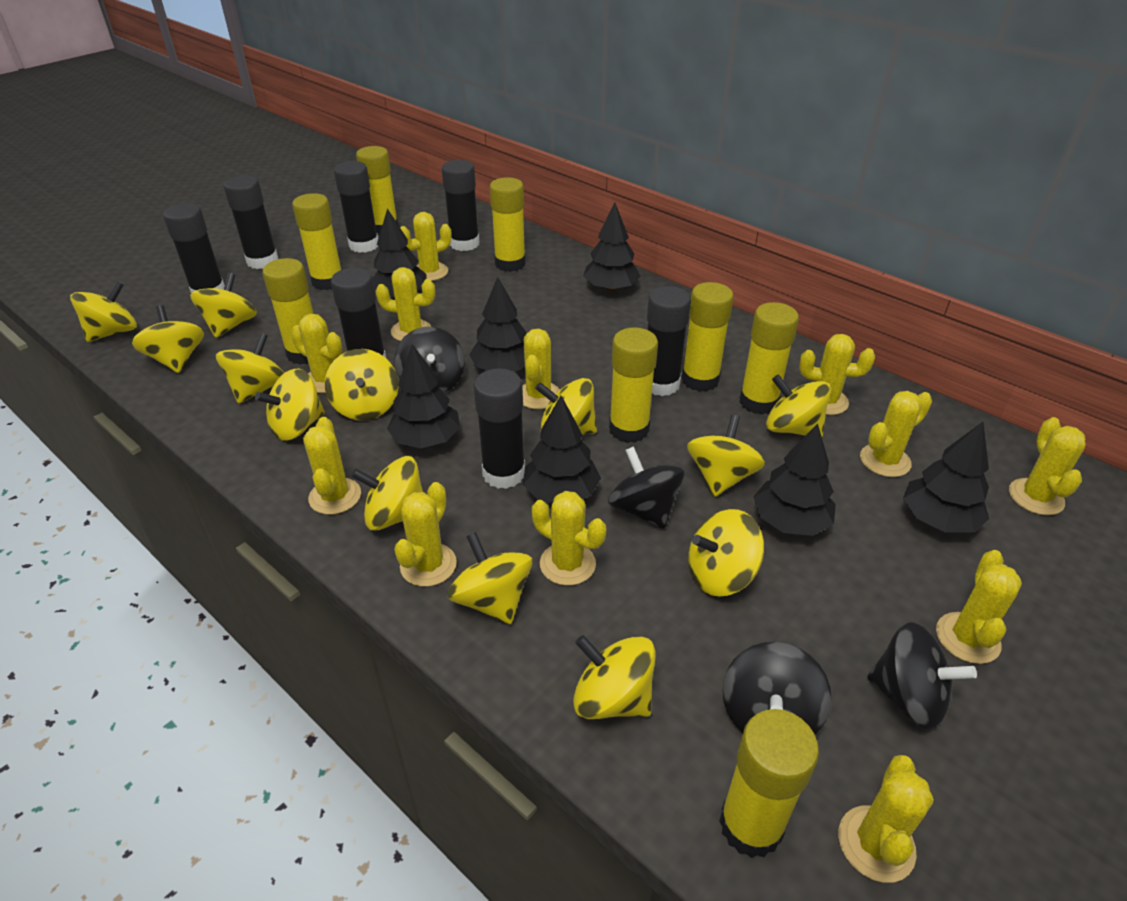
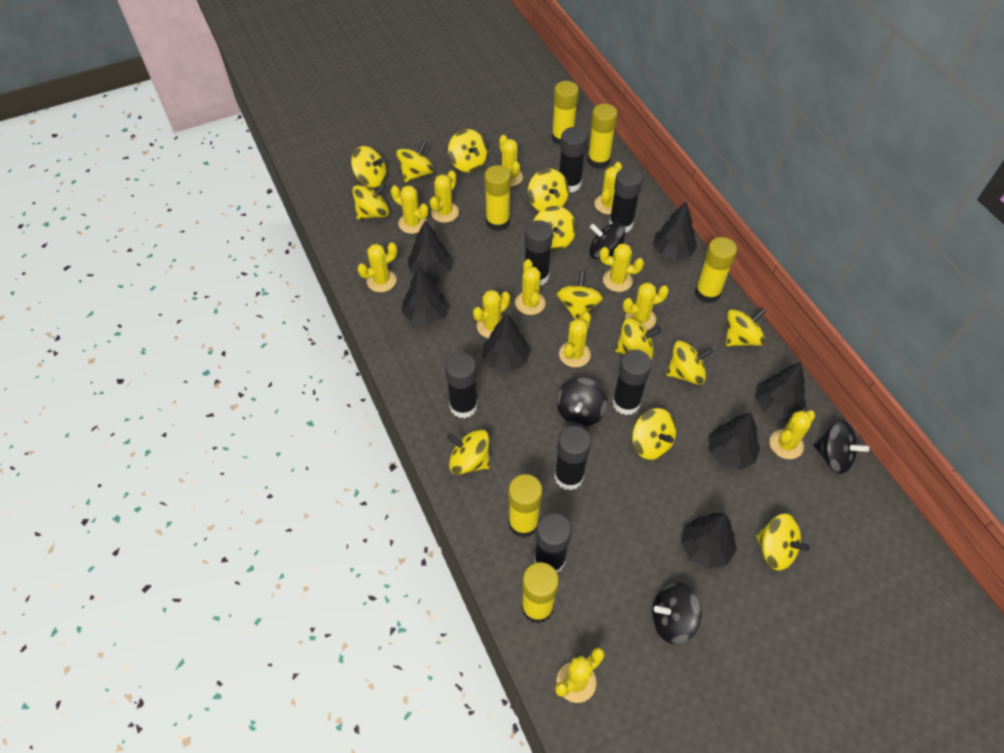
yellow glue stick: [262,258,314,365] [292,193,342,290] [356,146,398,235] [489,177,526,272] [609,327,658,443] [682,282,734,392] [719,709,819,858] [739,302,799,415] = 8 -> [484,165,511,231] [508,474,543,538] [521,562,559,624] [552,81,579,146] [587,104,618,169] [695,237,737,303] = 6

